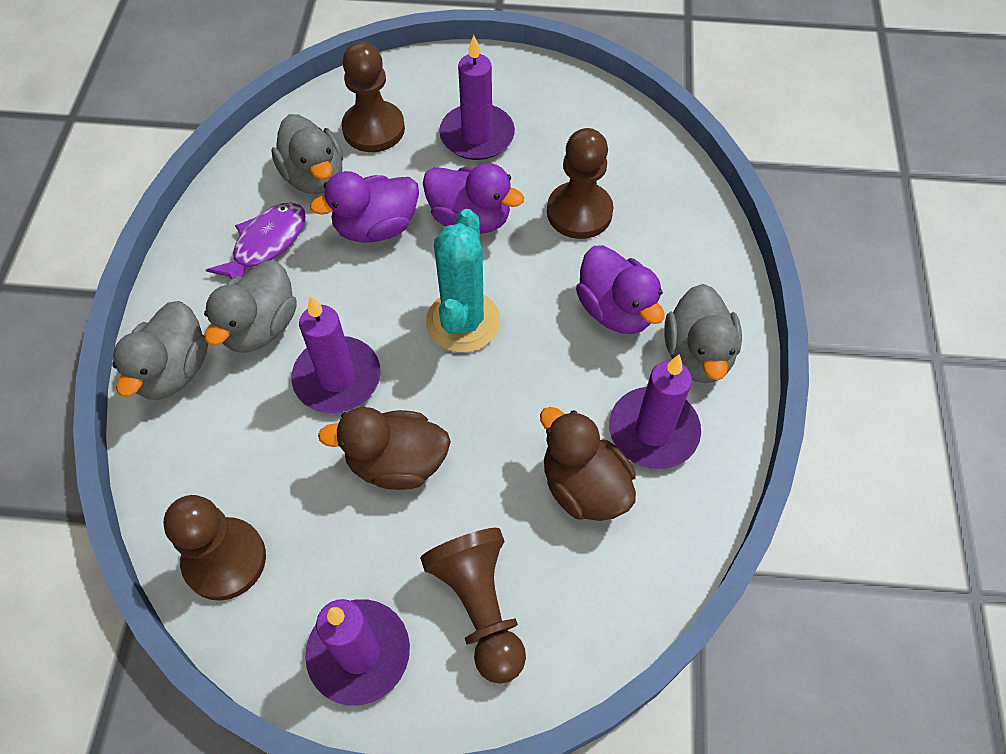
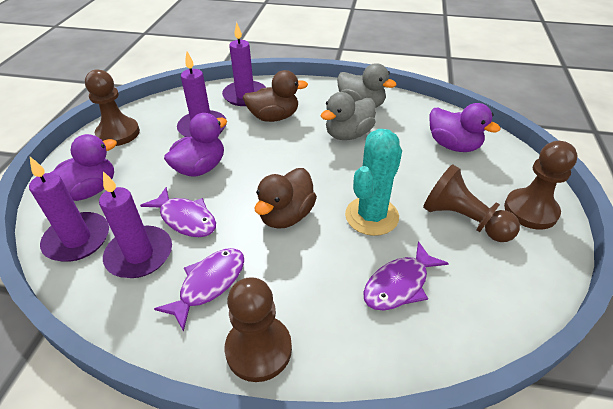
grey duck: [112,301,208,400] [204,260,297,353] [271,114,343,194] [665,284,742,383] = 4 -> [321,92,376,140] [337,63,396,108] = 2
purple fish: [206,203,306,280] = 1 -> [140,187,216,237] [154,248,244,332] [363,241,449,311] = 3

